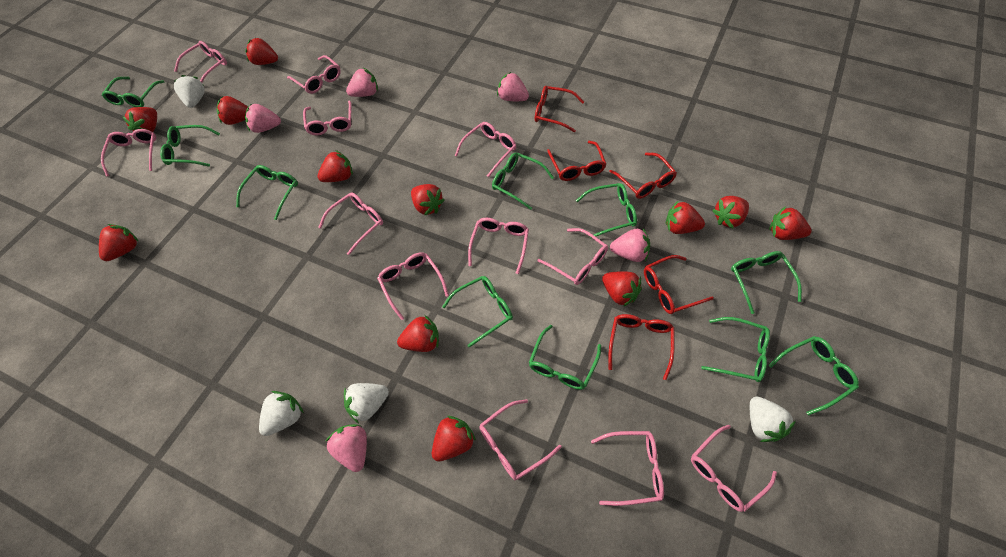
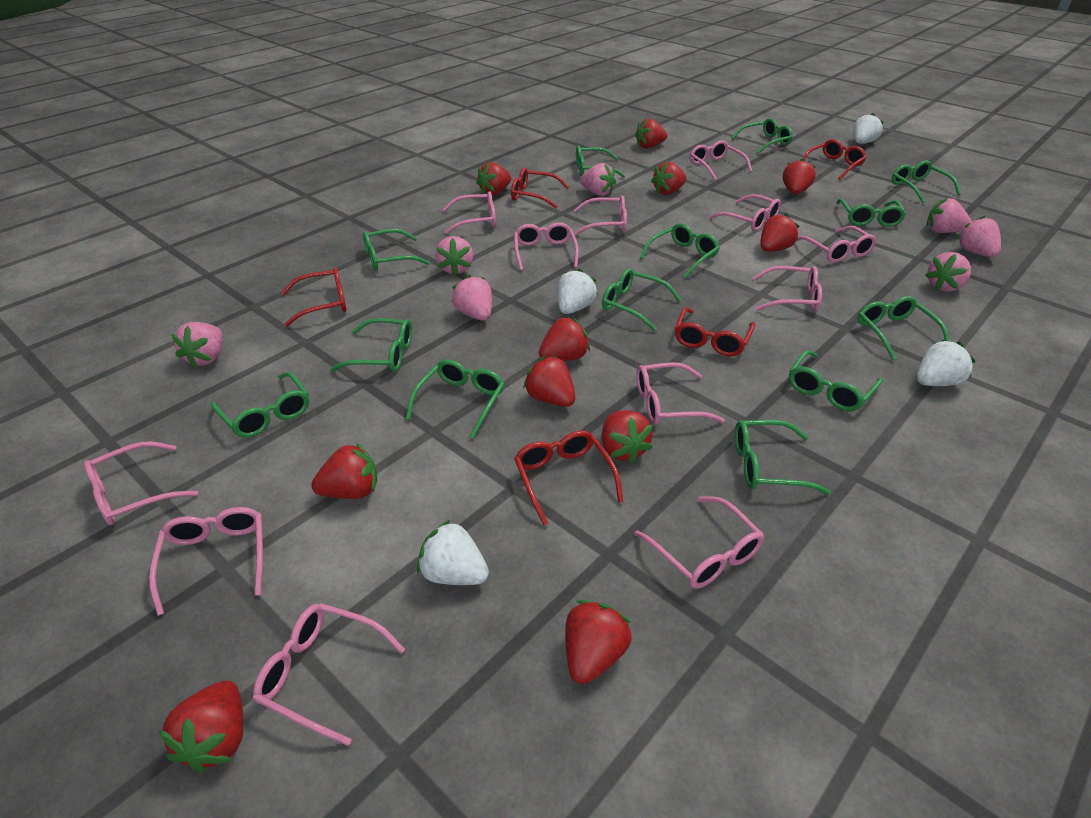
green glasses: [102,77,165,107] [160,125,220,167] [236,165,298,220] [442,276,513,348] [492,152,554,210] [529,325,601,390] [576,183,637,239] [701,317,770,382] [731,251,802,314] [768,336,859,416] = 10 -> [211,372,309,438] [330,318,412,372] [363,229,430,271] [406,359,505,439] [576,145,625,178] [602,268,682,331] [640,223,720,278] [731,118,793,154] [735,420,831,495] [789,350,883,411] [836,198,906,227] [857,296,950,361] [892,161,961,203] = 13
pink strawberry: [245,104,281,133] [326,424,367,472] [346,68,378,97] [497,72,529,101] [610,228,650,262] = 5 -> [171,322,223,368] [435,236,473,276] [452,275,492,321] [580,163,616,196] [925,252,971,292] [926,198,972,233] [957,216,1001,257] = 7
red strawberry: [99,224,139,261] [122,107,157,132] [217,96,248,125] [245,38,278,65] [317,150,353,182] [397,315,439,352] [411,184,444,216] [432,416,476,462] [602,271,642,307] [666,200,705,234] [712,196,749,229] [769,206,811,240] = 12 -> [158,681,243,772] [311,443,377,499] [476,162,511,195] [523,356,575,407] [539,317,590,361] [565,600,632,684] [602,410,653,463] [635,119,667,149] [651,162,686,195] [760,213,799,252] [783,159,816,194] = 11

